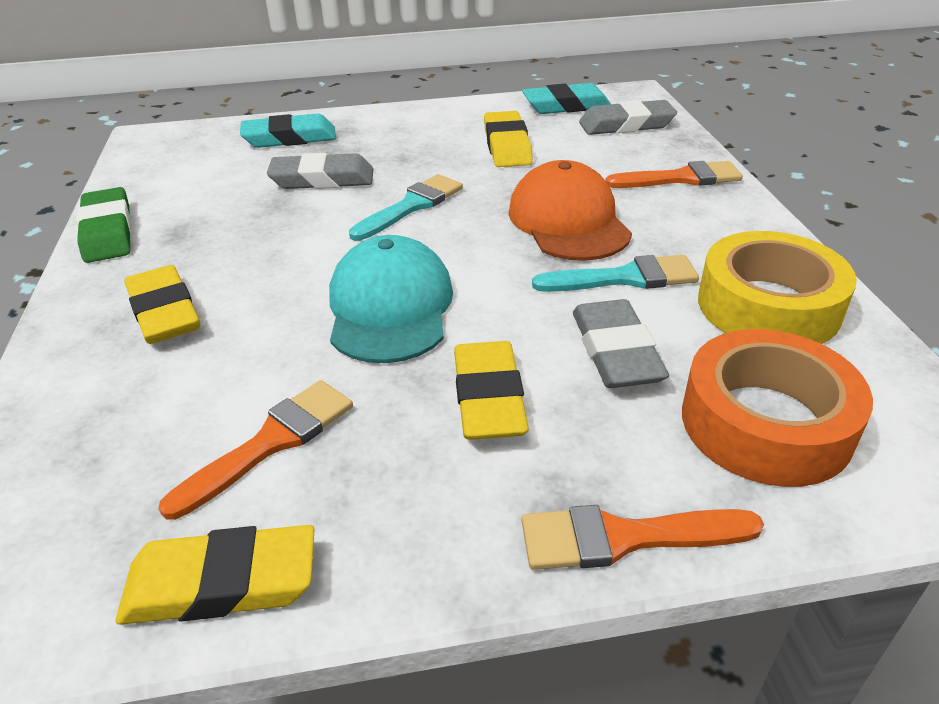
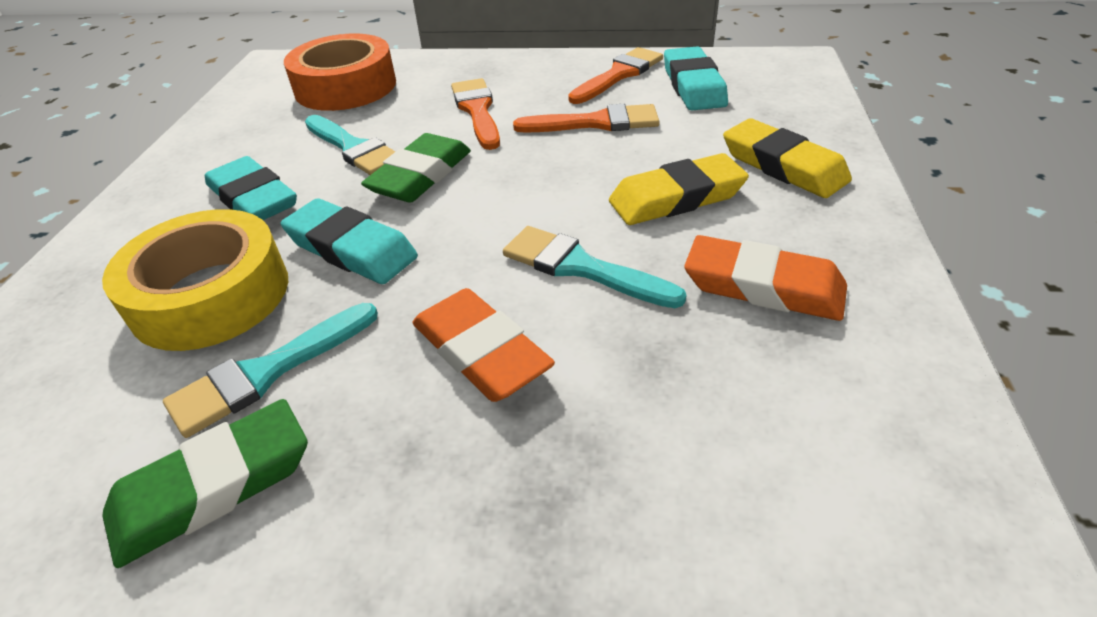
green eraser: [76,187,132,263] = 1 -> [103,399,308,568] [361,133,471,202] = 2
grey eraser: [267,153,373,189] [573,299,669,388] [579,100,677,135] = 3 -> none = 0
orange cap: [509,160,632,261] = 1 -> none = 0
orange eraser: none = 0 -> [412,288,555,402] [684,235,847,321] = 2
turquoise brush: [349,174,463,241] [532,255,699,292] = 2 -> [163,303,378,438] [305,115,396,175] [503,226,687,308] = 3
turquoise cap: [329,235,453,363] = 1 -> none = 0
turquoise eraser: [240,113,336,148] [522,83,611,114] = 2 -> [205,156,297,220] [281,198,418,284] [664,46,728,111] = 3
yellow eraser: [115,525,315,625] [124,265,200,344] [454,341,529,440] [484,111,533,167] = 4 -> [609,153,749,225] [723,118,852,198] = 2

